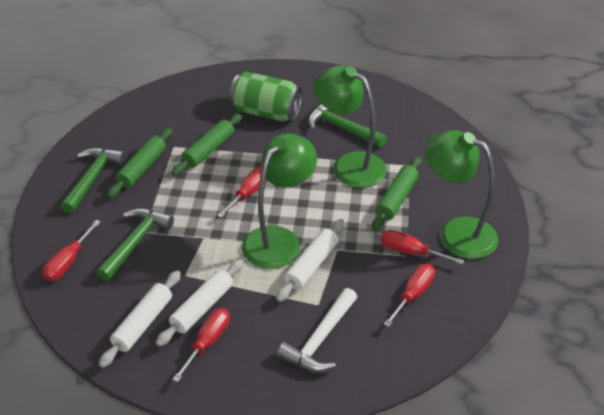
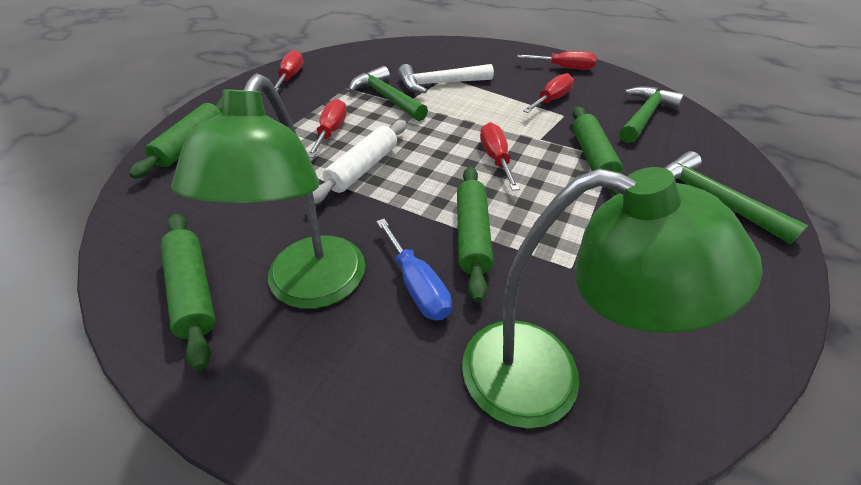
blue screwdriver: none = 0 -> [377,219,452,321] = 1
green can: [229,71,303,122] = 1 -> none = 0
green lamp: [242,133,317,269] [314,65,387,188] [425,130,498,259] = 3 -> [171,73,365,309] [462,167,763,428] = 2
green rolling pin: [107,128,172,198] [171,113,242,176] [372,156,422,231] = 3 -> [129,98,222,179] [161,214,216,371] [457,166,493,302] [573,107,623,195] = 4
white rolling pin: [99,270,181,368] [156,259,244,347] [276,219,345,302] = 3 -> [313,120,407,204] = 1

